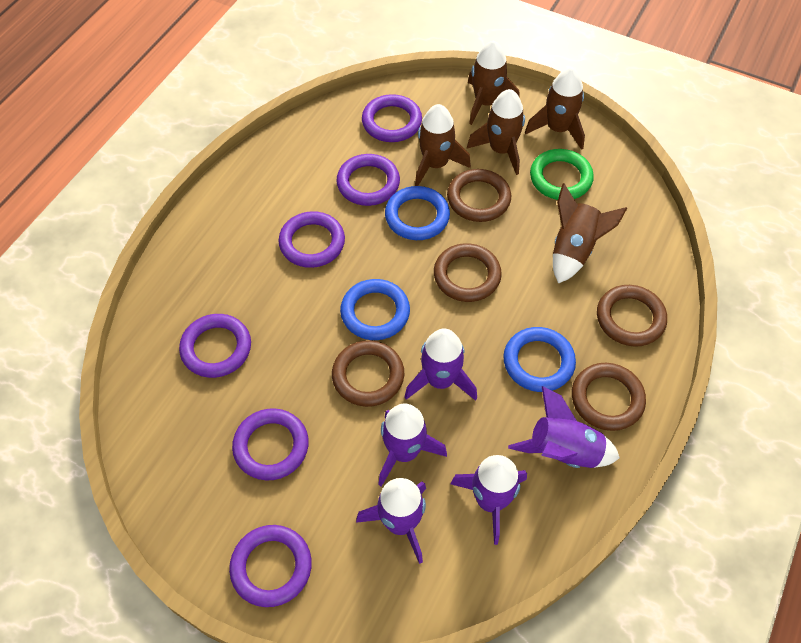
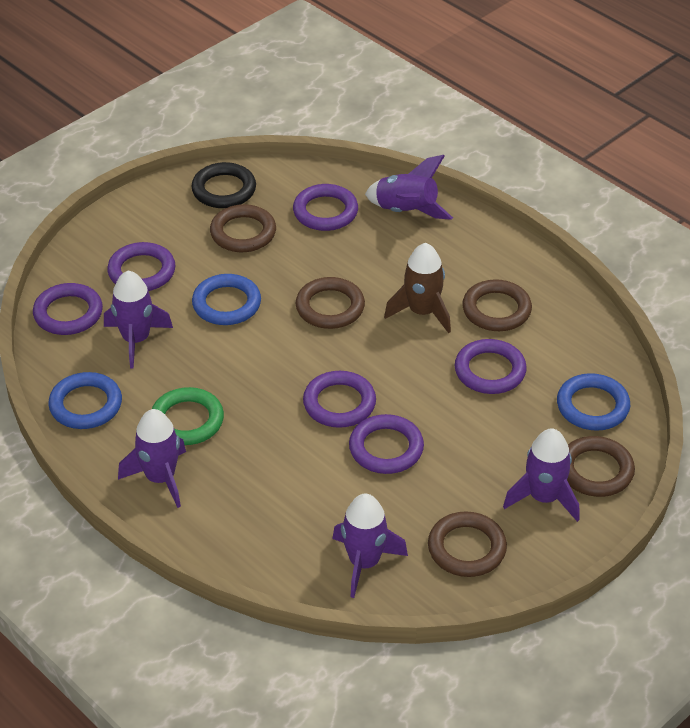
black ring: none = 0 -> [191,162,256,208] = 1
brown rocket: [415,104,471,186] [467,89,525,175] [468,40,520,125] [525,67,585,150] [553,183,627,284] = 5 -> [384,243,451,333] = 1

